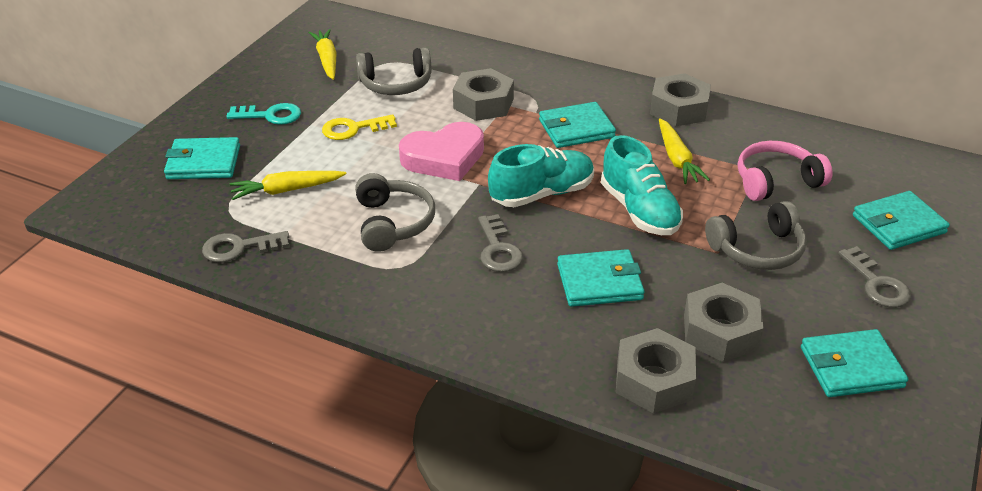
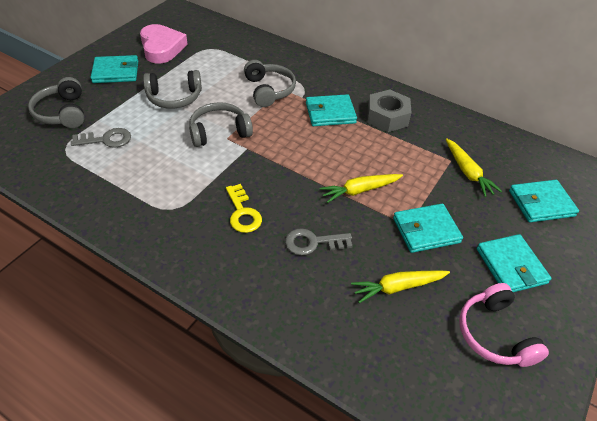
grey headphones: [355,173,435,252] [356,47,432,95] [705,201,807,270] = 3 -> [28,77,84,128] [143,70,202,109] [189,102,253,147] [244,60,296,107] = 4
grey key: [202,231,290,262] [478,214,523,272] [838,246,911,308] = 3 -> [71,128,131,148] [285,228,352,255] = 2
grey nut: [453,68,514,121] [616,328,696,413] [650,73,711,126] [684,283,764,362] = 4 -> [367,89,412,132] = 1
turquoise key: [226,103,301,125] = 1 -> none = 0
turquoise shoe: [488,144,594,207] [601,135,683,235] = 2 -> none = 0

